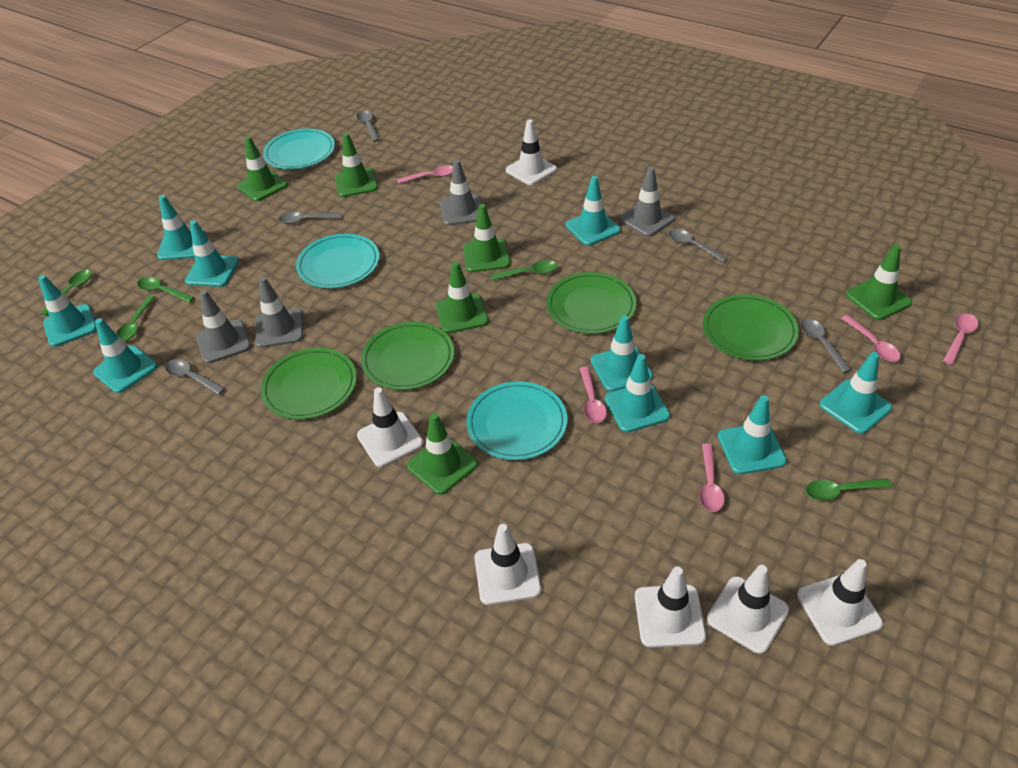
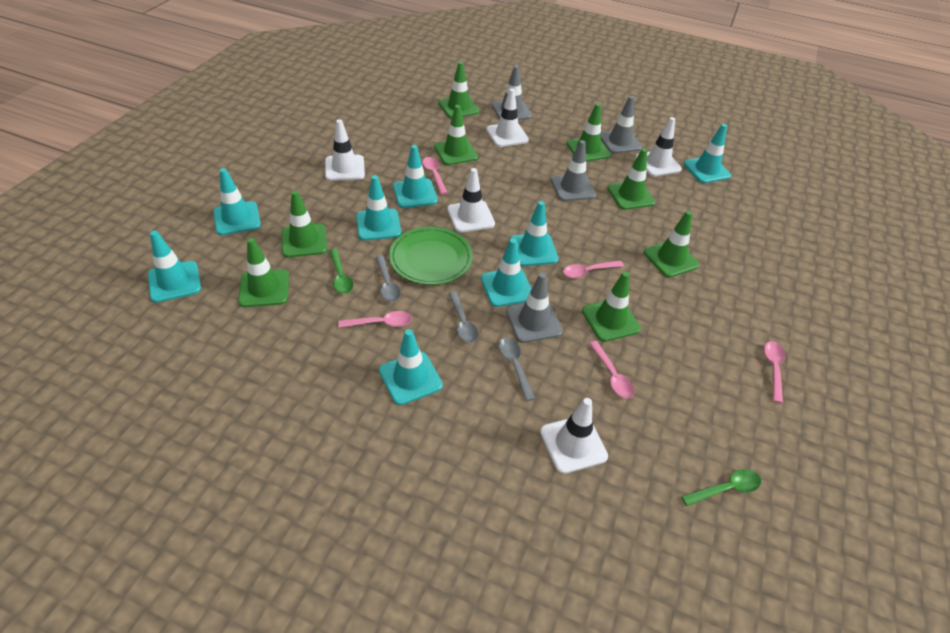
green plate: [260,348,357,419] [361,322,454,390] [546,272,637,334] [703,294,799,361] = 4 -> [389,227,473,285] = 1
green spoon: [40,270,91,316] [116,295,155,341] [137,277,195,303] [490,260,557,280] [806,478,892,501] = 5 -> [330,249,353,294] [681,469,761,506] = 2
green traffic cone: [237,136,288,201] [335,133,378,197] [407,413,478,495] [435,261,488,333] [463,204,510,272] [846,244,912,320] = 6 -> [238,238,289,307] [281,191,327,258] [434,105,478,165] [438,62,480,119] [567,103,611,162] [582,272,641,342] [607,148,655,210] [644,211,699,278] = 8
grey spoon: [165,359,225,395] [279,212,341,224] [357,111,380,142] [669,229,728,262] [800,318,851,373] = 5 -> [376,255,401,302] [448,291,478,343] [499,338,535,401] = 3
turquoise plate: [263,129,335,170] [296,234,380,288] [466,381,567,460] = 3 -> none = 0
turquoise traffic cone: [38,275,97,347] [93,318,157,393] [157,195,206,260] [185,220,239,287] [566,176,621,246] [591,315,653,392] [605,354,670,432] [718,395,787,474] [819,352,892,434] = 9 -> [148,231,201,303] [213,168,261,235] [356,175,401,240] [379,329,443,405] [393,145,438,208] [481,238,532,307] [510,201,559,266] [684,124,731,183] = 8
white traffic cone: [357,387,424,467] [475,524,541,605] [506,119,557,185] [635,567,706,648] [707,565,789,654] [797,559,883,646] = 6 -> [325,119,365,181] [448,168,495,232] [486,88,529,147] [540,398,608,474] [635,117,682,176] = 5

